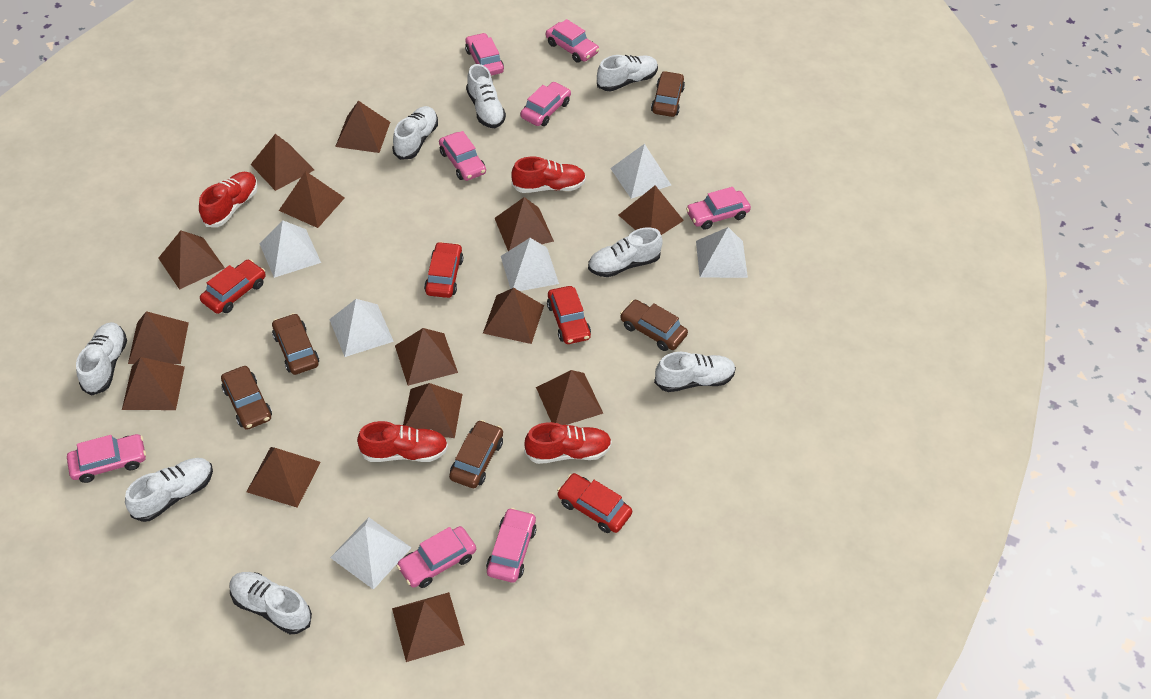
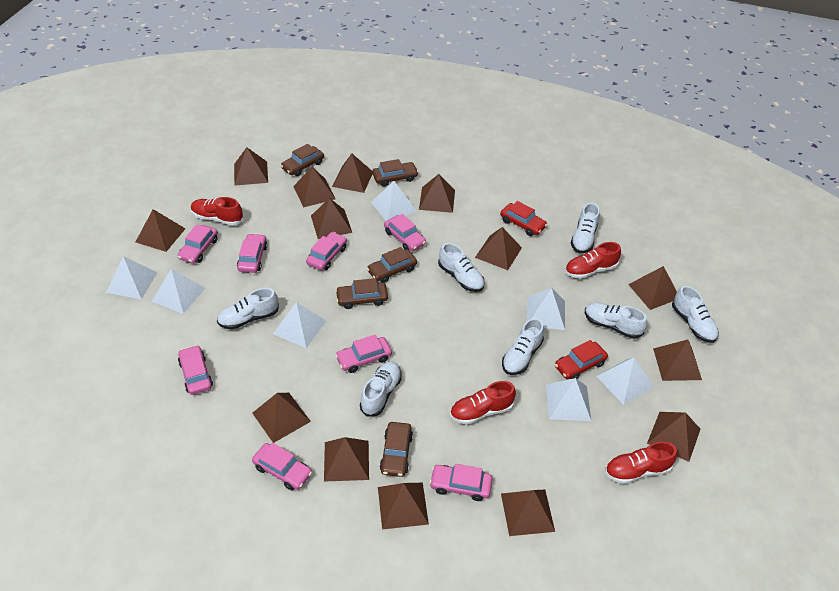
red car: [200,260,266,314] [424,242,463,298] [547,286,591,344] [557,473,632,533] = 4 -> [500,201,547,236] [555,340,608,379] = 2
white pyramid: [260,221,321,278] [329,299,394,357] [330,517,412,590] [501,238,559,291] [610,144,671,199] [696,227,748,278] = 6 -> [106,256,158,300] [152,269,205,314] [273,302,326,348] [371,181,417,221] [527,288,565,330] [546,378,591,421] [597,357,654,405] = 7
white shoe: [76,322,127,395] [125,458,213,522] [230,572,312,634] [392,106,438,160] [466,64,506,128] [588,227,663,277] [597,55,658,91] [654,352,736,392] = 8 -> [217,288,279,329] [360,361,402,417] [438,243,485,292] [502,318,544,375] [571,203,600,253] [585,303,647,339] [672,286,719,343] = 7

